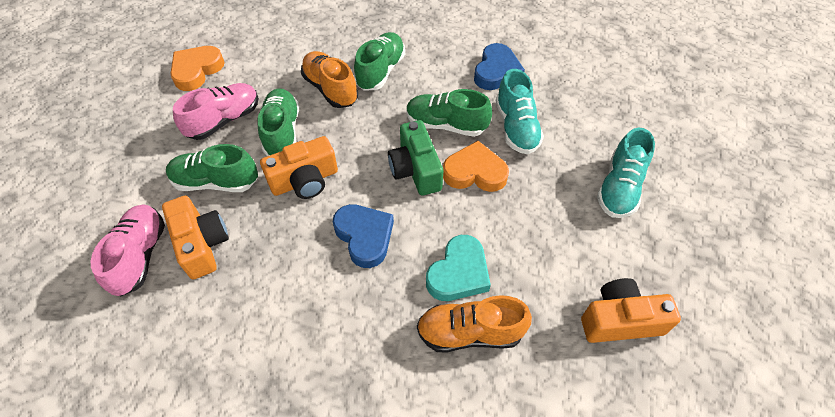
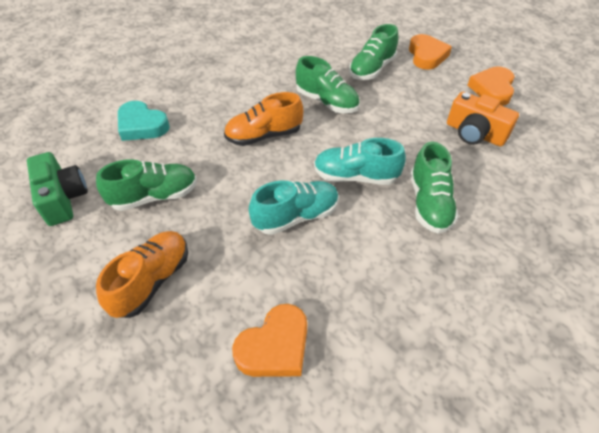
blue heart: [333,204,394,268] [474,43,525,90] = 2 -> none = 0
orange camera: [162,196,229,279] [260,136,338,199] [581,278,681,343] = 3 -> [447,92,519,146] = 1
orange heart: [171,46,225,91] [443,141,509,192] = 2 -> [232,304,307,377] [409,34,452,70] [468,66,515,106] = 3
pink shoe: [91,204,165,297] [173,83,259,140] = 2 -> none = 0

